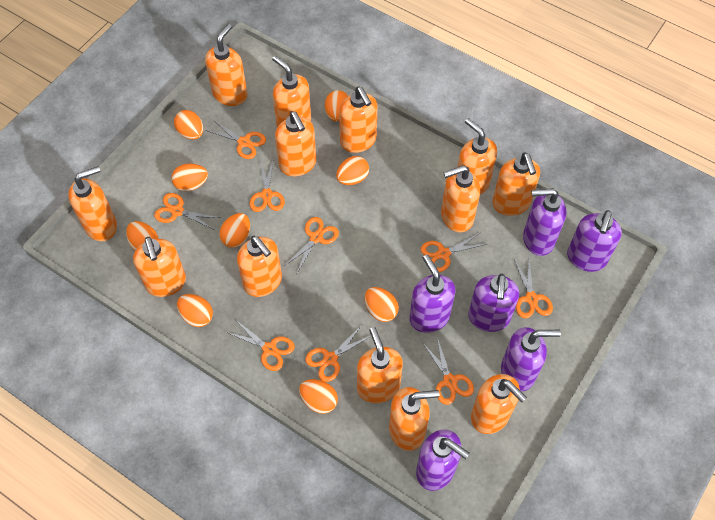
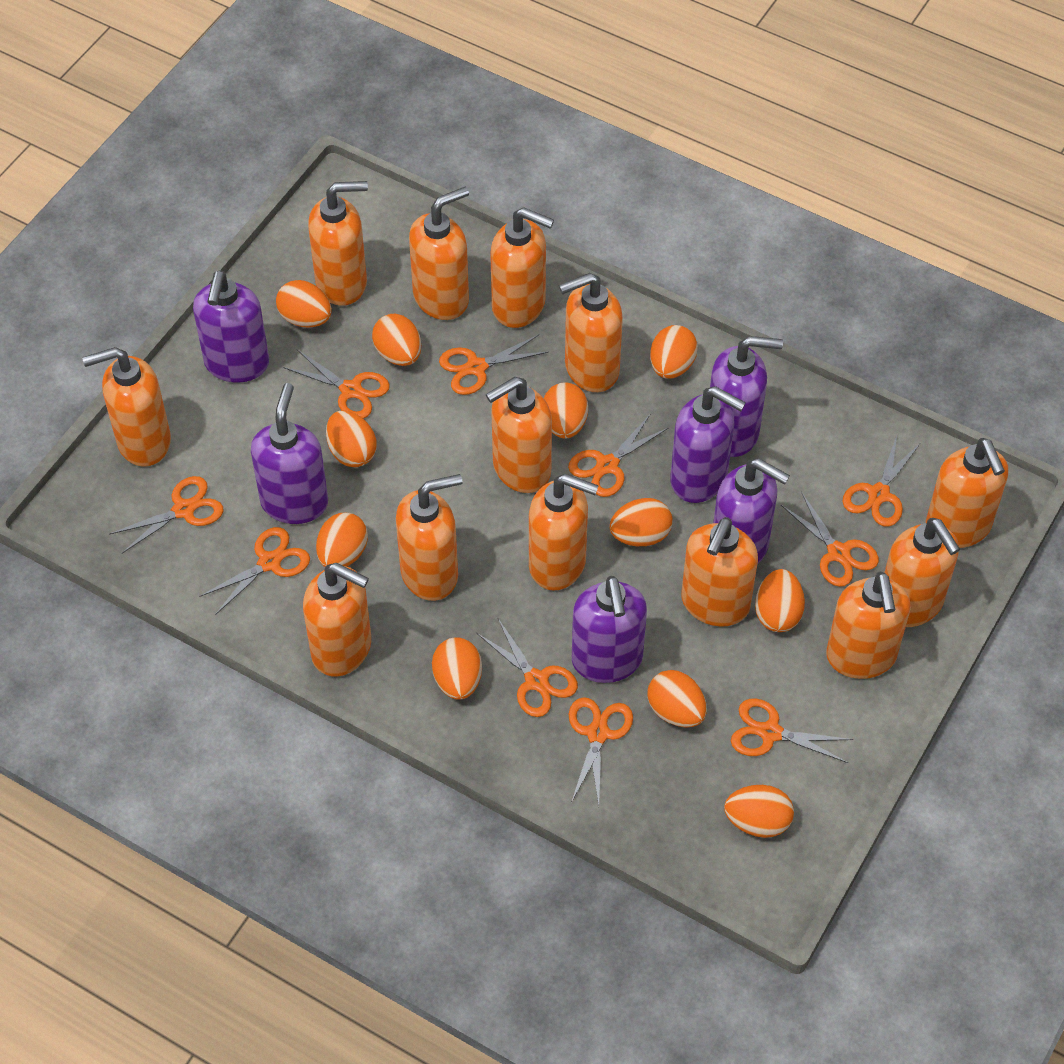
orange egg: [126,221,159,250] [171,164,208,191] [174,110,203,140] [177,294,213,327] [219,213,250,248] [299,379,338,414] [325,90,348,122] [336,156,369,185] [365,287,399,322] = 9 -> [276,280,332,327] [316,513,368,567] [326,410,376,467] [372,314,421,366] [432,637,482,700] [544,382,588,439] [609,498,673,546] [647,670,707,728] [650,325,698,379] [724,785,794,838] [755,569,805,632] = 11
orange scissors: [154,193,220,229] [205,121,266,159] [226,320,295,371] [250,160,285,212] [284,217,339,273] [305,326,371,382] [421,232,487,272] [422,337,474,405] [514,259,553,318] = 9 -> [109,476,223,553] [199,527,310,615] [283,350,390,419] [439,335,549,395] [477,619,578,717] [568,415,668,497] [569,697,633,805] [731,698,853,763] [781,492,879,587] [842,436,921,527] = 10

